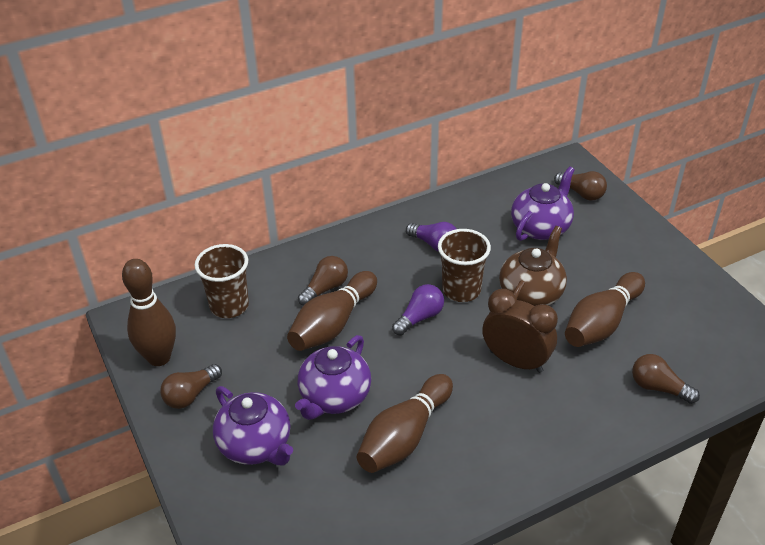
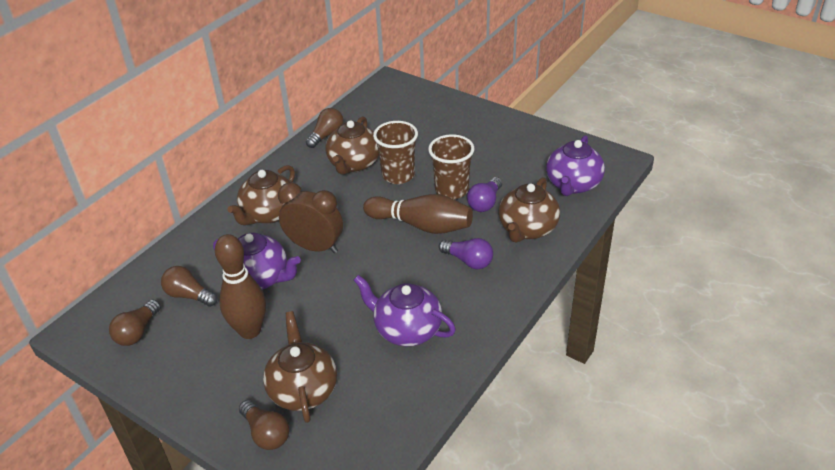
brown bowling pin: [122,259,176,366] [287,271,377,351] [357,374,453,473] [565,272,645,347] = 4 -> [215,234,266,339] [363,194,473,234] = 2
brown teapot: [499,226,567,306] = 1 -> [227,165,295,226] [263,311,337,423] [326,116,379,175] [498,177,560,243] = 4

